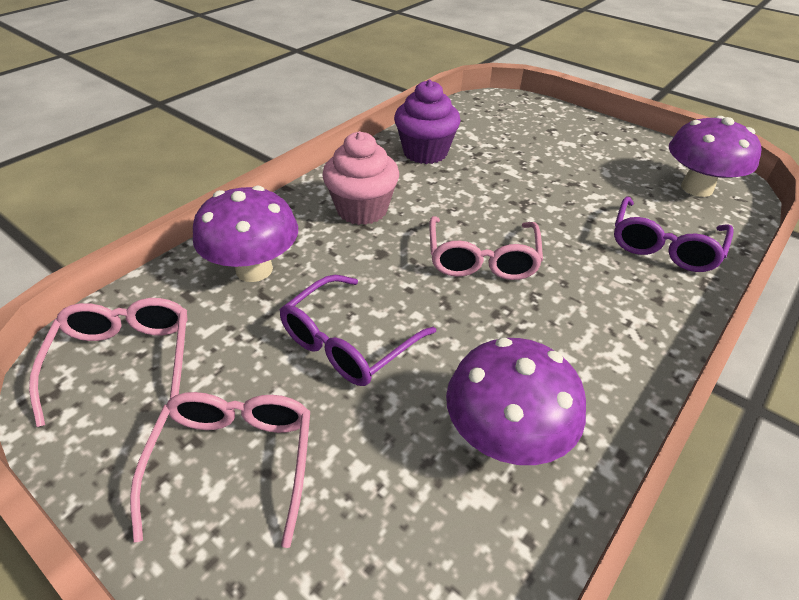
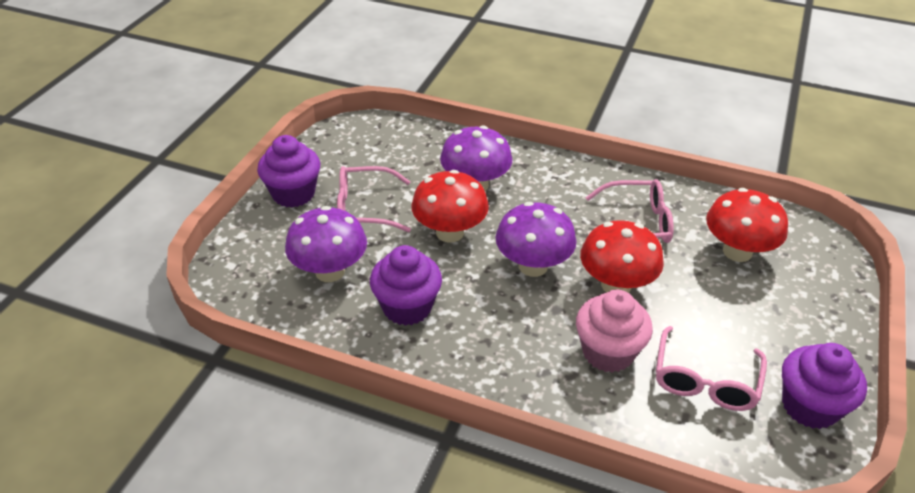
purple cupcake: [394,80,461,164] = 1 -> [257,135,320,207] [370,245,442,326] [782,343,867,429] = 3
purple glasses: [280,275,436,386] [614,196,734,272] = 2 -> none = 0
red mushroom: none = 0 -> [411,170,489,243] [580,220,664,293] [706,188,788,262] = 3

